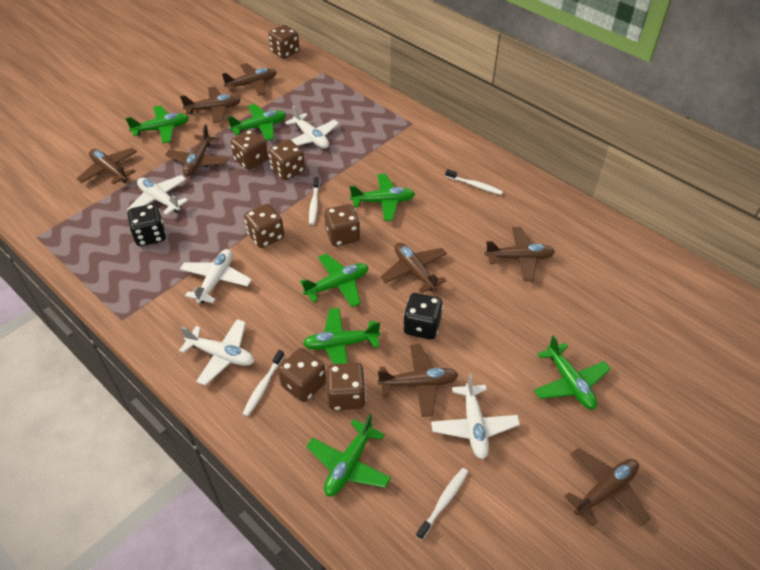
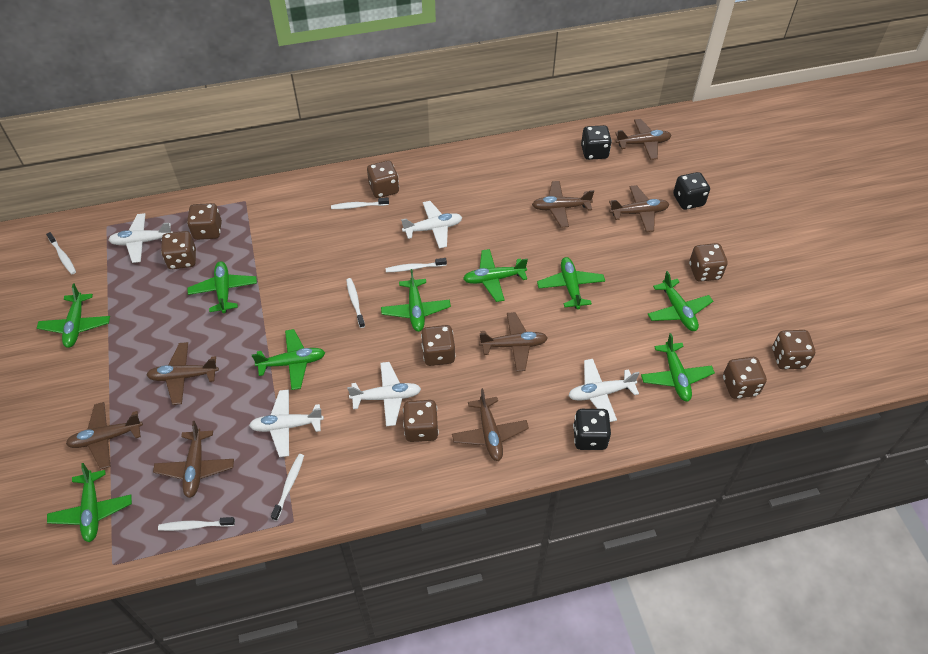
black dice: [127,204,166,246] [403,293,443,340] = 2 -> [573,409,611,450] [581,125,612,160] [673,172,710,210] = 3
brown dice: [231,130,268,170] [244,204,284,248] [268,25,300,59] [268,140,305,180] [278,348,326,402] [324,204,360,246] [327,363,366,411] = 7 -> [161,231,196,269] [187,203,222,240] [367,160,399,198] [403,400,439,442] [421,325,456,366] [689,243,728,282] [723,357,767,399] [772,330,815,370] = 8
green plane: [126,106,189,143] [227,104,286,141] [300,254,368,307] [303,308,380,364] [306,414,391,496] [350,174,415,221] [534,335,611,409] = 7 -> [37,284,110,348] [47,463,132,542] [187,261,257,313] [252,329,325,390] [381,269,451,332] [463,249,528,302] [537,257,605,309] [641,333,715,402] [648,271,713,331] = 9
white toothbrush: [243,350,285,416] [309,177,320,225] [416,468,468,540] [445,169,503,195] = 4 -> [46,232,76,274] [158,517,235,531] [271,454,304,521] [331,197,389,209] [346,278,365,328] [385,258,447,272] = 6

